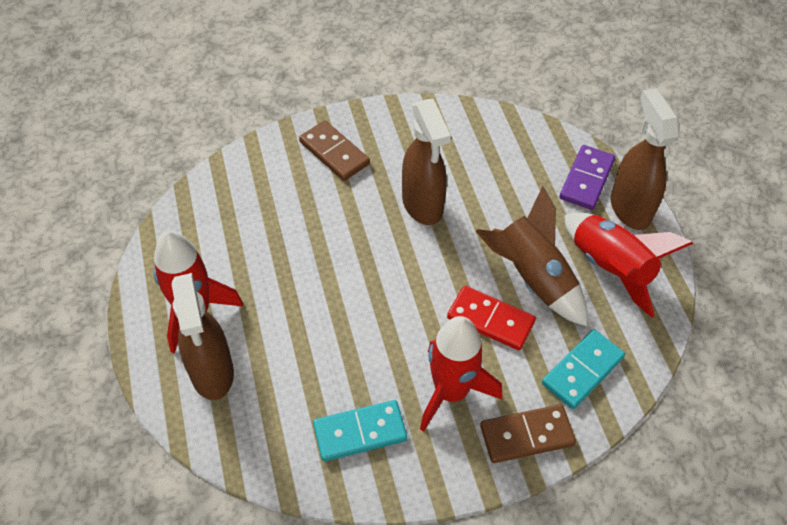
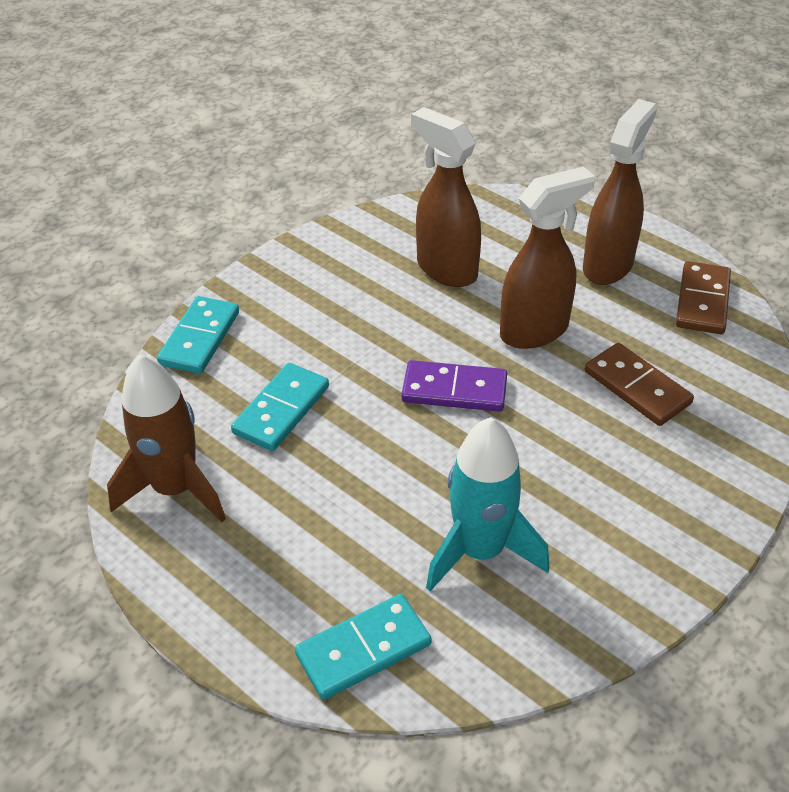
red domino: [447,286,536,350] = 1 -> none = 0
red rocket: [154,231,243,353] [420,316,502,432] [564,212,693,317] = 3 -> none = 0
turquoise domino: [313,400,407,461] [542,329,625,409] = 2 -> [157,296,239,374] [231,363,329,451] [295,594,432,700] = 3
turquoise rocket: none = 0 -> [426,417,550,591] = 1

